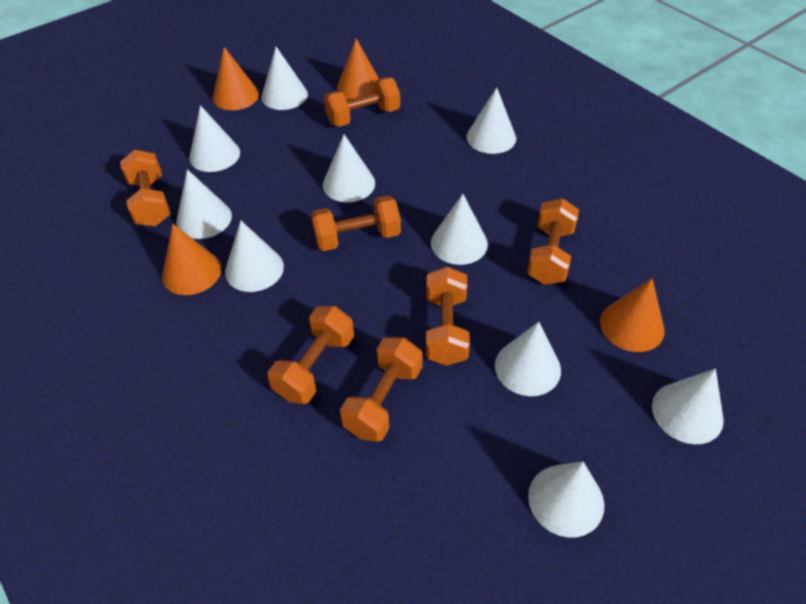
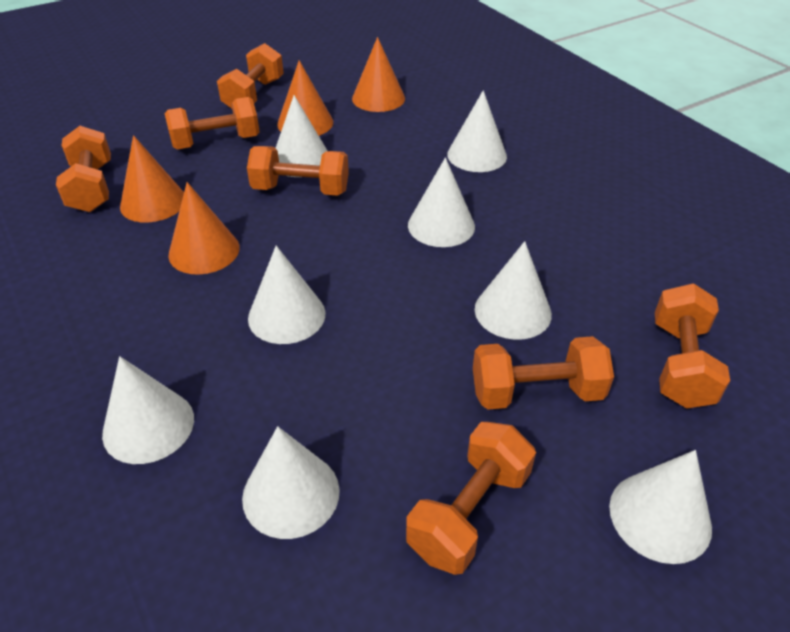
white cone: [176,169,232,239] [189,105,240,172] [225,221,284,292] [261,47,308,110] [323,134,375,202] [431,194,488,265] [467,87,516,154] [495,322,561,396] [528,462,604,538] [652,369,724,444] = 10 -> [102,356,194,464] [242,426,340,539] [248,246,326,344] [276,95,327,177] [408,157,475,247] [447,90,507,172] [475,241,552,340] [609,450,712,564] = 8

